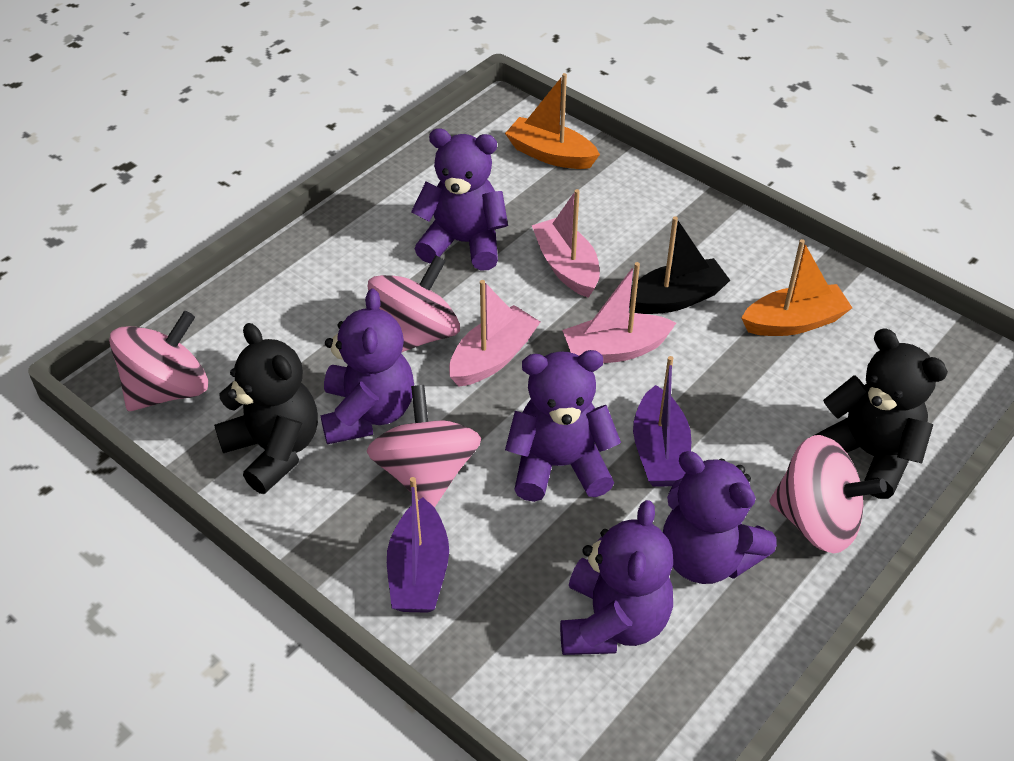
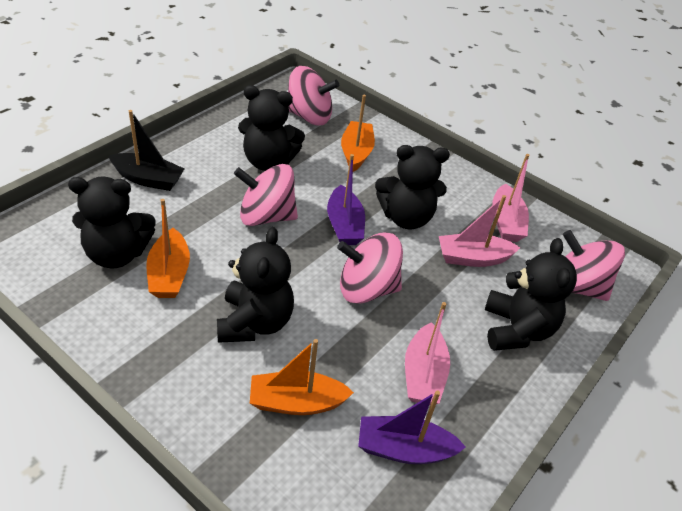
black teddy bear: [214,323,318,494] [815,328,948,499] = 2 -> [68,176,156,268] [217,227,294,343] [238,85,305,171] [375,145,450,229] [485,238,577,351] = 5
orange boat: [505,73,600,169] [741,239,852,336] = 2 -> [146,199,190,298] [250,339,354,415] [341,95,375,172] = 3
purple teddy bear: [321,289,414,444] [411,128,508,271] [505,350,621,502] [560,500,673,655] [663,451,777,584] = 5 -> none = 0

